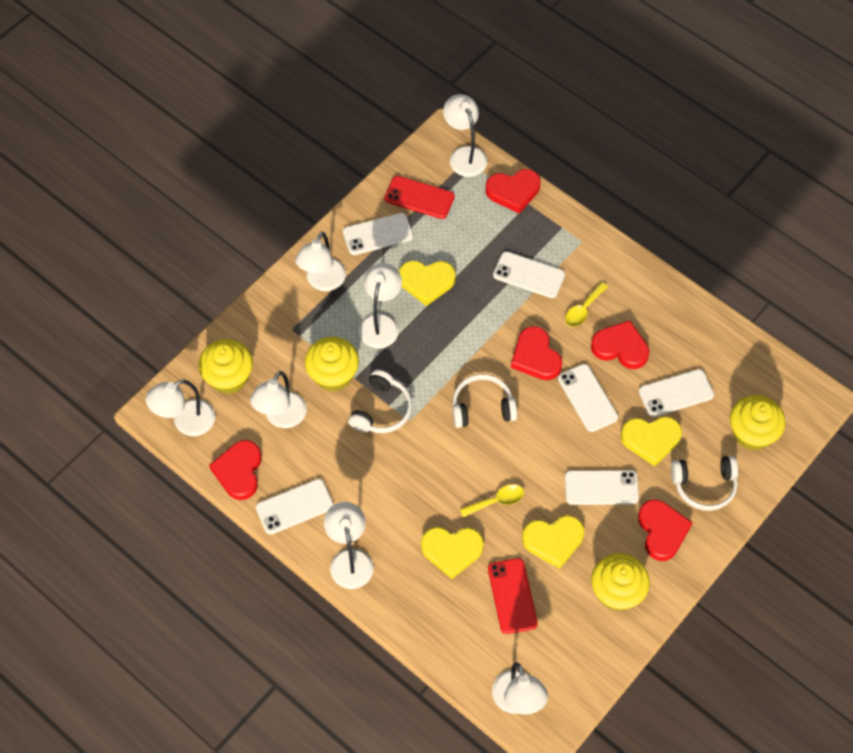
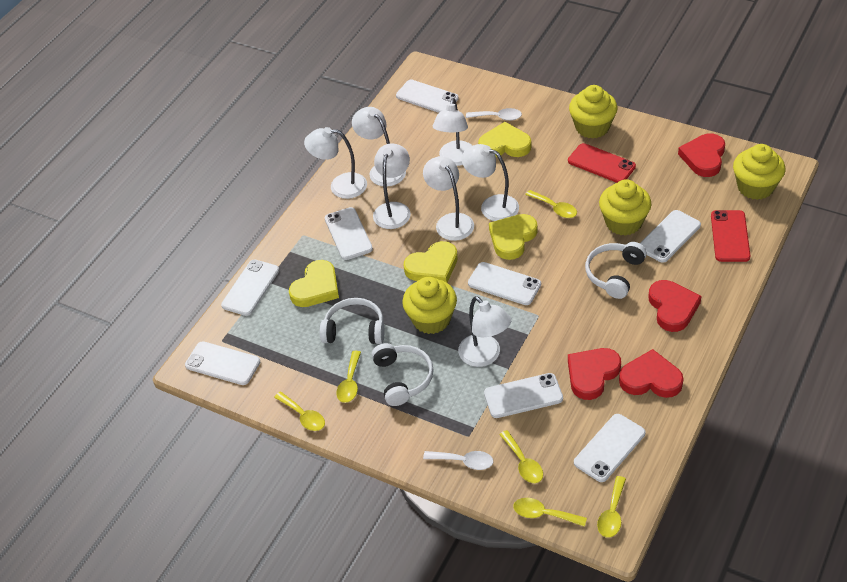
red heart: [209,440,262,500] [486,169,541,214] [511,326,562,380] [591,320,649,369] [638,500,693,561] = 5 -> [568,348,621,400] [619,349,684,398] [648,280,702,332] [678,133,725,177] = 4
white phone: [256,479,334,535] [343,213,413,255] [493,251,565,298] [558,364,618,432] [565,470,639,505] [639,369,714,417] = 6 -> [185,341,260,385] [221,259,279,316] [325,207,373,260] [396,80,459,113] [468,262,541,305] [484,373,563,418] [574,414,645,482] [640,210,701,263] = 8
white spoon: none = 0 -> [423,451,493,470] [466,108,522,121] = 2
yellow spoon: [460,484,524,517] [565,282,608,327] = 2 -> [274,392,325,431] [336,351,361,403] [499,430,543,483] [513,498,587,527] [525,190,577,218] [597,476,626,538] = 6

